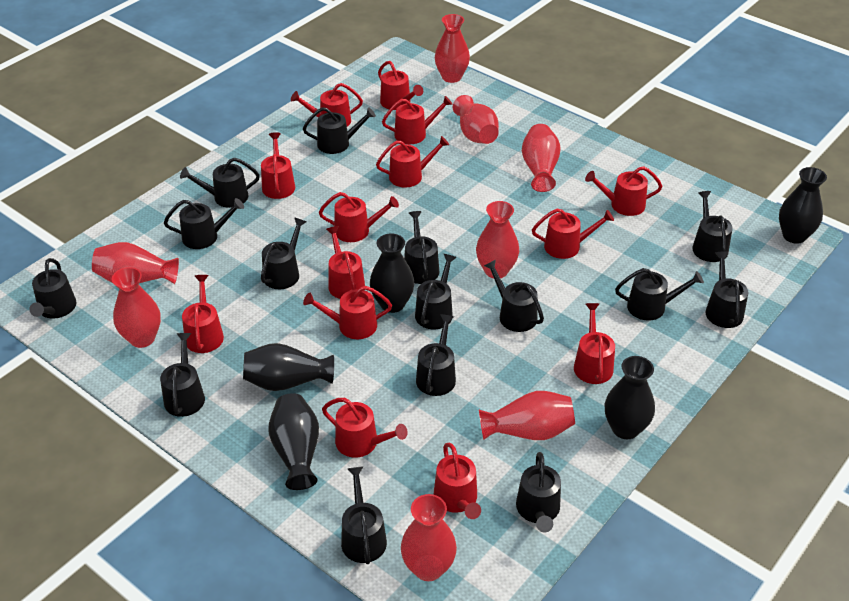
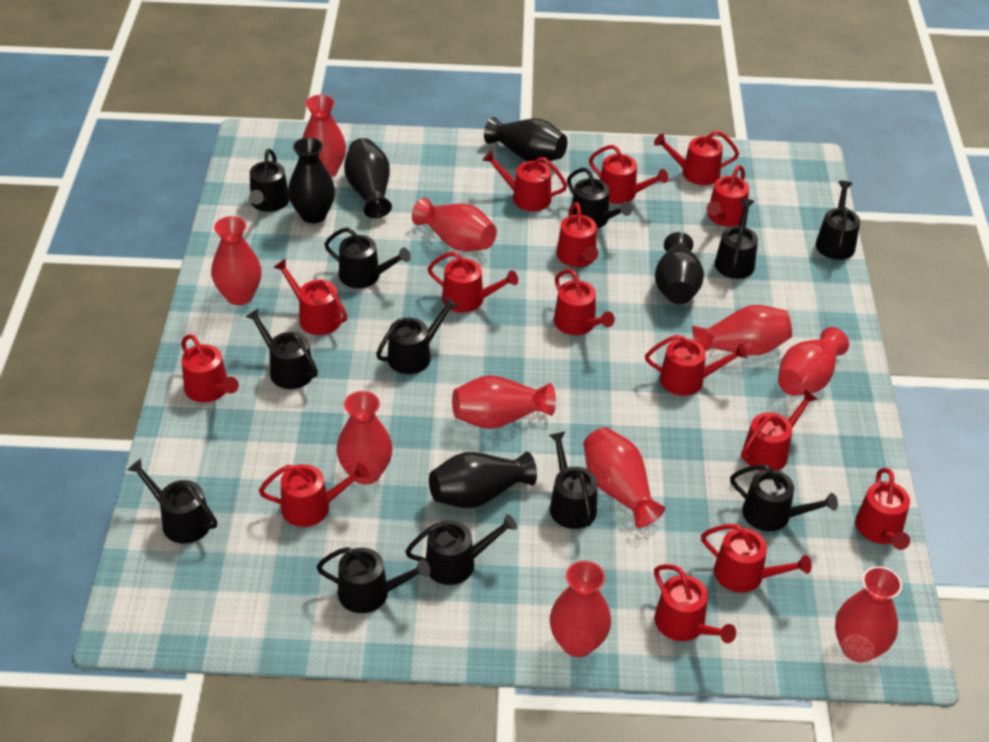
black watering can: [29,258,77,319] [160,333,205,417] [164,198,244,249] [180,158,260,208] [261,218,306,289] [303,107,376,154] [341,467,387,564] [404,211,439,284] [415,254,457,329] [416,314,456,396] [484,260,544,332] [516,452,561,533] [615,268,704,321] [692,191,732,262] [705,251,748,328] = 15 -> [127,458,217,544] [245,308,318,389] [249,149,290,212] [316,547,430,613] [324,227,411,288] [376,297,458,374] [405,514,517,585] [549,432,597,529] [567,168,632,228] [715,199,758,279] [730,464,838,531] [816,181,860,260] = 12
red vase: [92,242,179,284] [112,267,161,348] [401,494,457,581] [435,14,470,83] [453,95,499,144] [476,201,519,278] [479,391,575,440] [522,124,561,192] = 8 -> [211,216,262,305] [302,95,346,178] [337,391,393,485] [412,198,497,252] [452,375,556,429] [550,561,611,657] [583,427,665,528] [692,305,792,355] [778,327,849,396] [835,566,902,663] = 10
red watering can: [182,275,224,353] [261,132,295,199] [291,83,363,127] [303,286,392,339] [319,192,399,242] [322,398,408,458] [326,226,365,299] [376,136,449,187] [378,61,423,110] [382,96,452,144] [434,443,481,519] [532,209,614,259] [574,303,615,384] [585,166,663,216] = 14 -> [181,334,239,402] [259,462,369,527] [273,259,347,335] [428,251,518,313] [482,150,567,211] [554,269,615,335] [556,202,598,267] [589,145,668,204] [645,335,747,396] [654,131,739,185] [654,564,736,643] [701,524,812,593] [707,165,749,227] [741,390,818,471] [855,468,910,550] = 15

